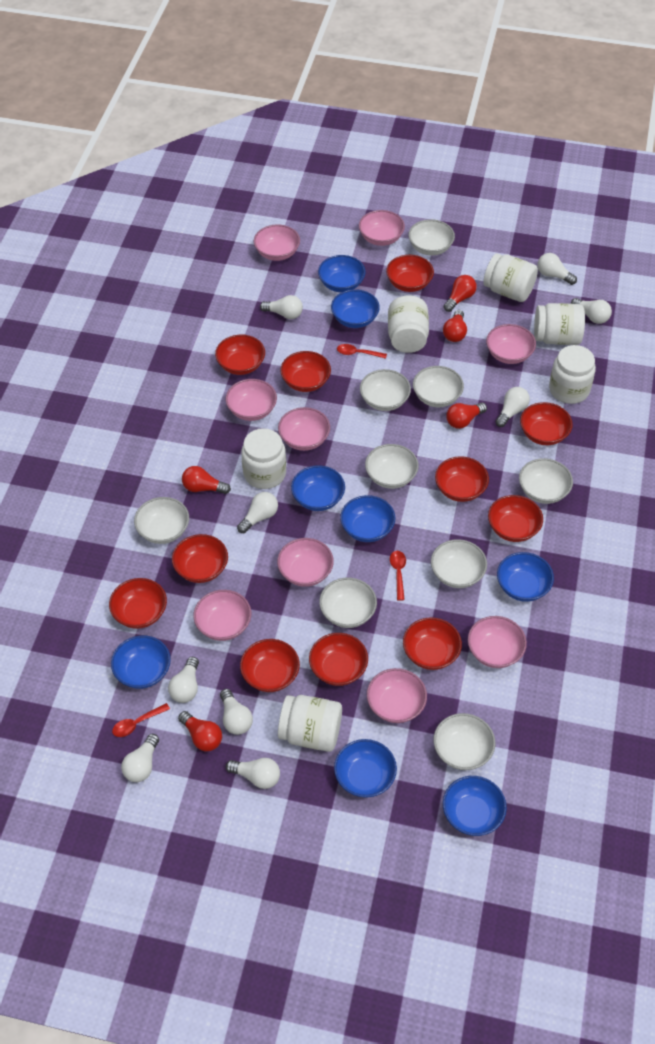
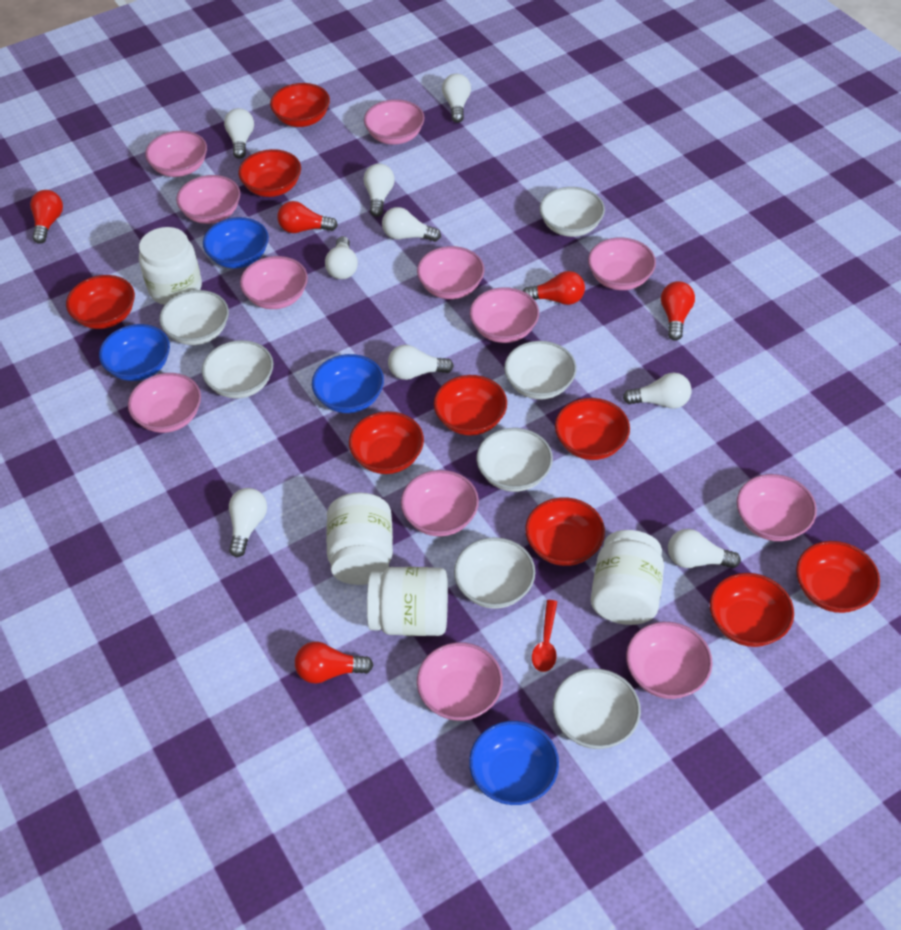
blue bowl: [111,635,171,689] [291,465,345,511] [318,255,366,292] [331,289,380,328] [334,739,397,798] [340,495,395,542] [443,776,507,836] [497,552,554,602] = 8 -> [99,324,170,381] [203,217,269,268] [312,354,384,413] [469,721,559,805] = 4
pink bowl: [193,590,251,641] [226,379,277,421] [254,224,300,261] [277,538,334,587] [278,407,330,451] [359,210,405,246] [367,668,427,723] [468,616,527,668] [486,324,536,364] = 9 -> [128,373,201,433] [145,131,207,177] [176,175,240,224] [240,256,308,309] [364,99,425,145] [401,470,479,536] [417,246,485,299] [417,642,503,721] [470,287,539,343] [588,237,656,290] [626,622,713,699] [737,474,817,541] = 12
red bowl: [109,578,167,629] [172,534,228,583] [215,335,265,375] [240,639,300,692] [280,351,331,392] [309,633,368,686] [386,255,434,292] [403,617,462,670] [435,456,489,502] [488,495,543,542] [520,402,573,445] = 11 -> [66,275,135,329] [238,149,301,197] [270,83,330,127] [349,411,424,474] [434,375,507,436] [525,497,605,566] [555,398,630,460] [710,573,794,647] [796,541,880,613] = 9
red spoon: [112,703,170,737] [337,344,387,359] [390,551,406,601] = 3 -> [532,600,557,672] = 1
white bowl: [134,497,189,544] [319,578,377,628] [360,369,411,411] [365,444,419,489] [408,219,455,256] [413,366,464,407] [431,539,487,588] [433,713,495,770] [519,458,573,504] = 9 -> [159,290,229,345] [202,340,273,399] [454,537,535,609] [477,428,553,492] [504,341,577,400] [540,187,605,237] [553,668,641,749] = 7
white jar: [241,428,286,489] [278,695,342,752] [388,295,429,353] [483,253,538,302] [534,303,585,345] [549,345,596,404] = 6 -> [139,227,202,305] [326,493,393,585] [367,567,448,636] [591,530,664,625] = 4

